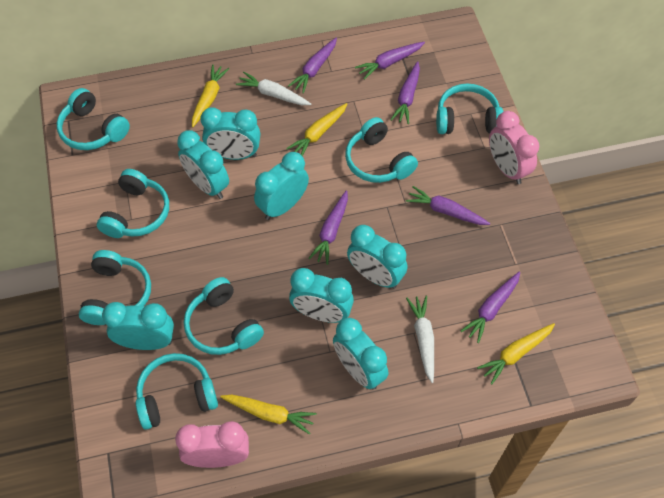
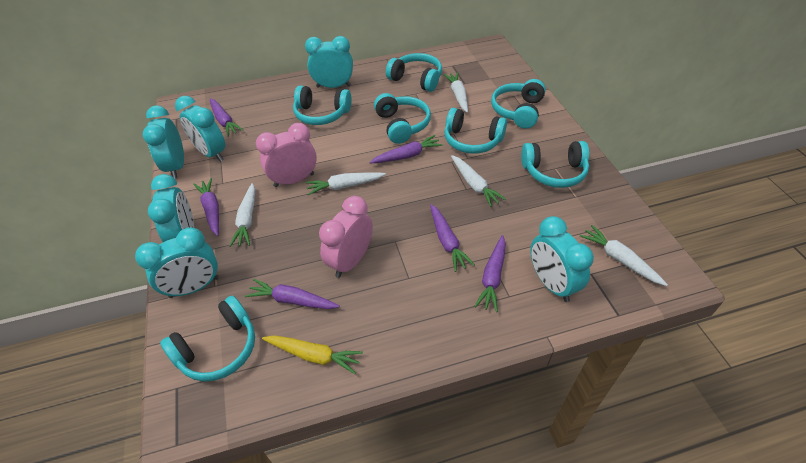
turquoise clock: [102,302,174,350] [177,130,229,199] [201,108,260,160] [254,152,309,220] [289,268,354,323] [333,318,389,390] [347,225,407,289] = 7 -> [135,227,219,298] [143,106,184,179] [148,174,194,242] [175,96,225,162] [305,36,353,88] [530,216,594,302] = 6
white carrot: [236,72,311,105] [406,295,434,383] = 2 -> [229,183,255,247] [306,172,386,195] [443,72,468,113] [451,155,506,207] [580,225,668,286] = 5
yellow carrot: [192,64,229,127] [220,395,316,435] [286,103,347,156] [477,323,555,384] = 4 -> [262,335,363,374] = 1

